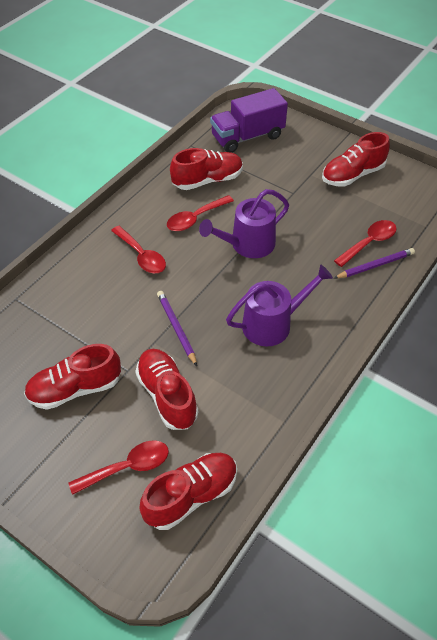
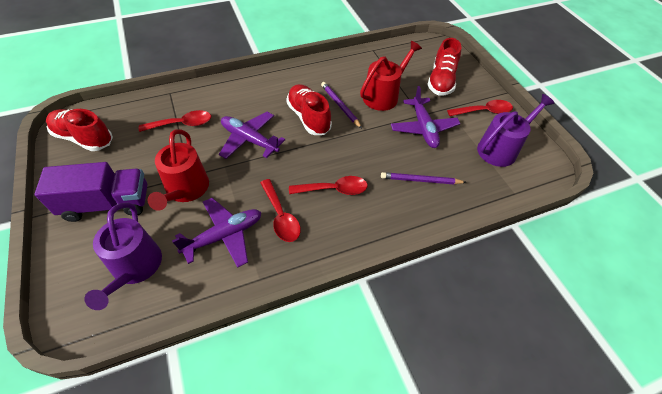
purple plane: none = 0 -> [172,198,261,268] [219,112,285,159] [391,86,460,148] = 3
red shoe: [24,344,121,410] [135,349,198,430] [139,453,237,530] [170,148,243,190] [322,132,390,187] = 5 -> [46,109,113,151] [286,84,332,135] [427,38,461,96] = 3
red watering can: none = 0 -> [148,129,209,211] [360,41,422,111] = 2

